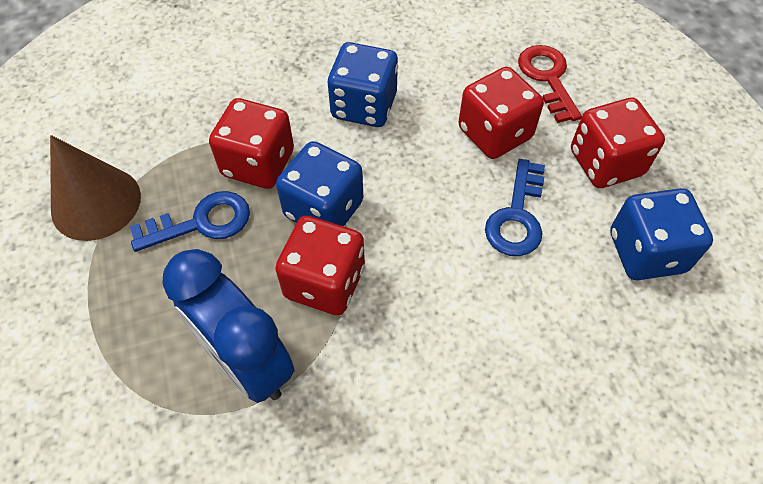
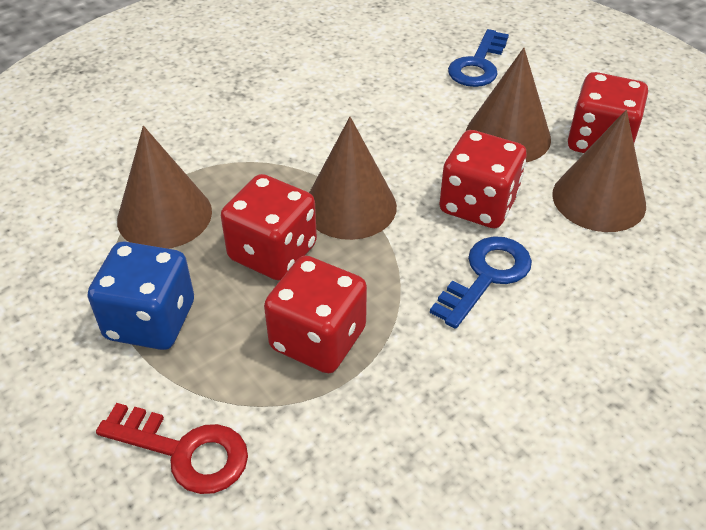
blue clock: [162,249,295,403] = 1 -> none = 0
blue dice: [276,141,363,226] [328,42,398,127] [610,188,713,280] = 3 -> [88,242,194,350] = 1
brown cone: [50,135,141,241] = 1 -> [117,126,212,249] [309,117,397,240] [466,48,551,162] [552,110,646,232] = 4

